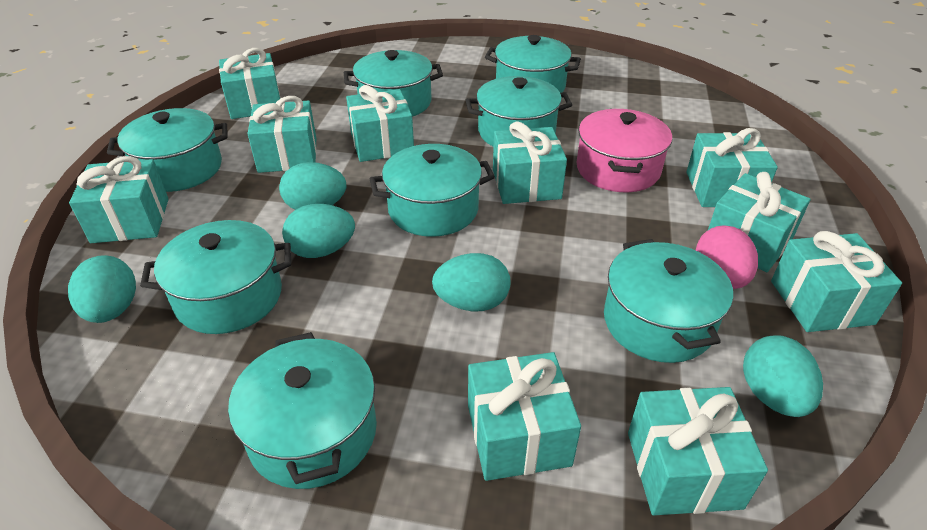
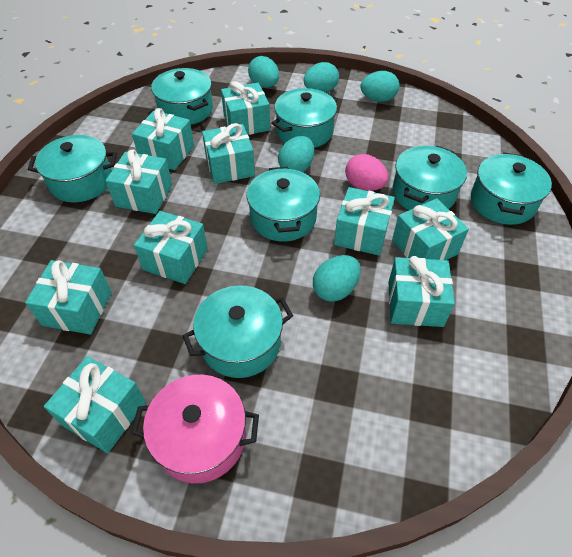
turquoise pot: [107,108,227,192] [140,220,291,334] [228,332,377,489] [344,50,443,117] [370,144,495,237] [465,76,572,147] [485,35,581,93] [604,239,733,363] = 8 -> [28,135,117,202] [151,68,213,125] [183,286,293,378] [247,167,320,242] [271,88,338,148] [392,146,467,210] [471,152,552,225] = 7

